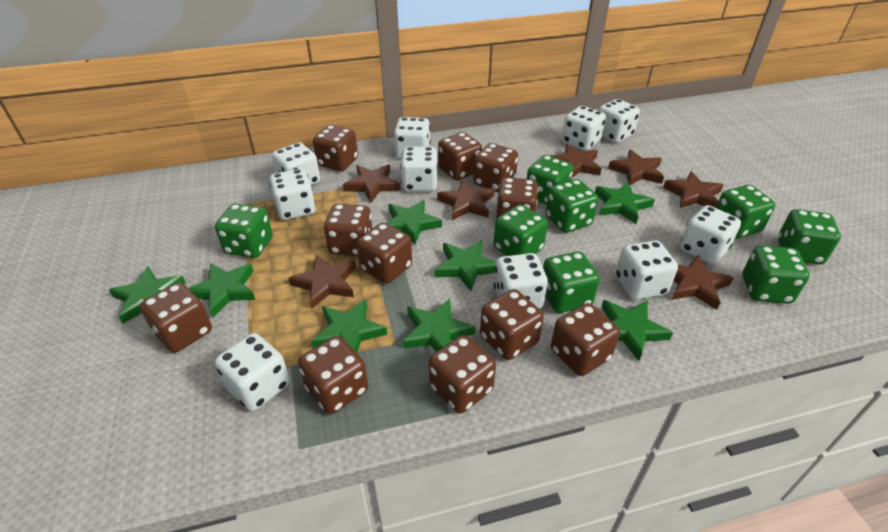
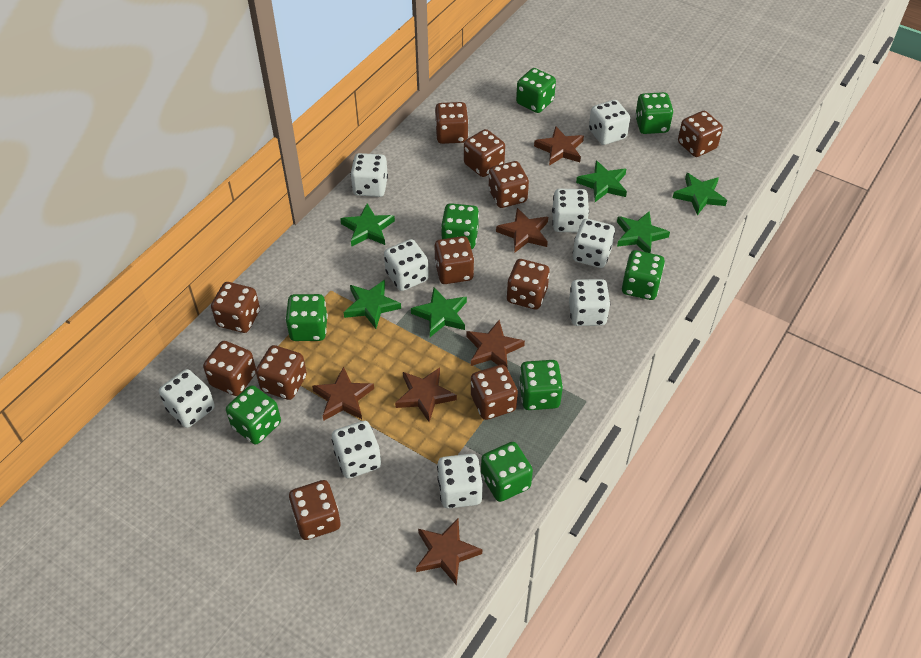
brown star: [288,255,356,309] [343,165,400,203] [437,179,494,220] [551,144,602,177] [608,149,664,185] [663,171,723,208] [672,255,734,310] = 7 -> [312,366,374,421] [395,367,457,422] [416,519,482,586] [466,320,525,368] [496,208,548,253] [534,126,584,166] = 6
green star: [109,267,186,324] [189,263,255,317] [311,299,387,353] [387,200,442,245] [402,299,476,352] [435,240,496,291] [595,182,655,224] [602,300,673,361] = 8 -> [340,204,395,247] [344,280,401,329] [411,288,467,337] [576,160,627,202] [617,211,670,253] [673,173,727,216] = 6
white dice: [215,333,290,411] [269,169,316,220] [272,142,320,186] [394,117,430,159] [400,147,438,191] [494,253,548,309] [562,106,606,151] [598,99,640,143] [615,240,678,300] [680,205,741,264] = 10 -> [159,369,215,428] [332,421,381,478] [350,153,388,197] [384,239,429,291] [437,454,483,509] [552,189,589,232] [569,279,610,326] [573,219,615,268] [589,100,630,145] = 9

